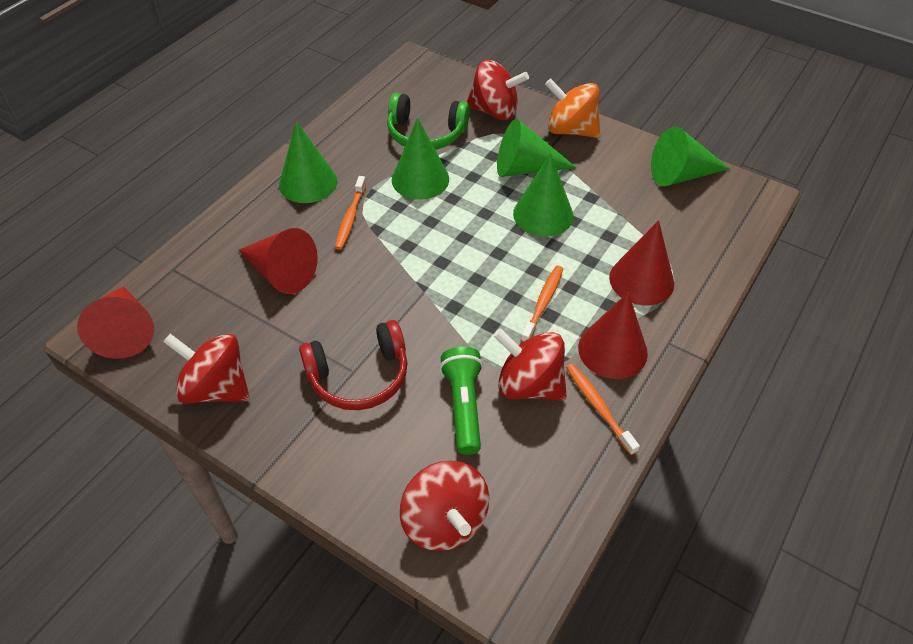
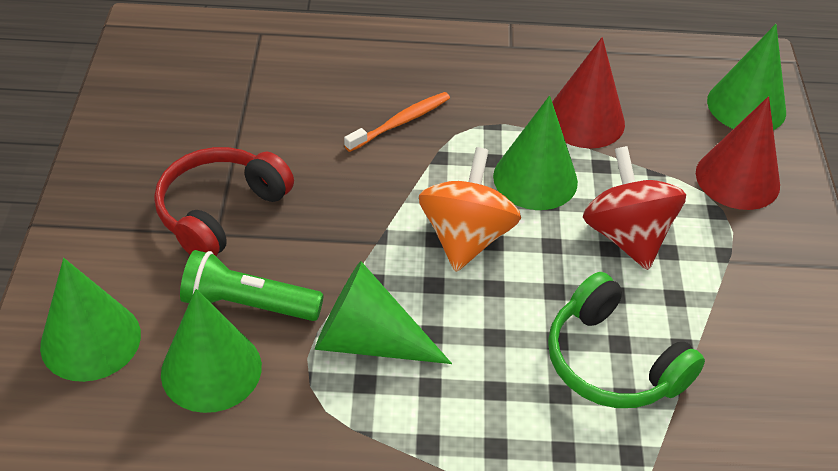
orange toothbrush: [335,176,366,250] [520,266,563,342] [566,364,640,455] = 3 -> [344,92,450,152] = 1
red cone: [77,286,154,359] [238,228,318,294] [578,292,648,379] [609,220,674,305] = 4 -> [552,37,625,148] [696,96,780,210] = 2
red spinning top: [163,334,250,404] [400,461,489,551] [467,60,529,120] [493,328,567,400] = 4 -> [583,146,686,270] = 1

